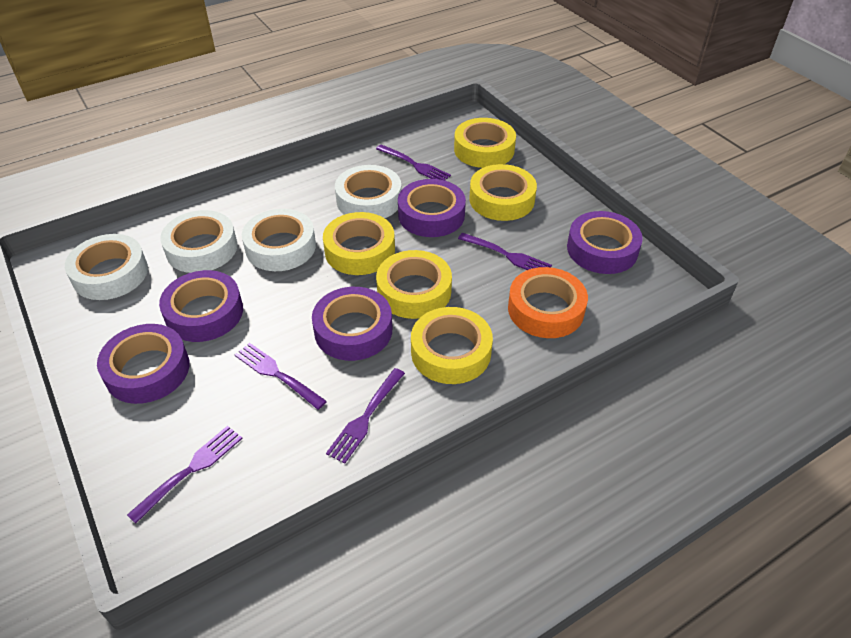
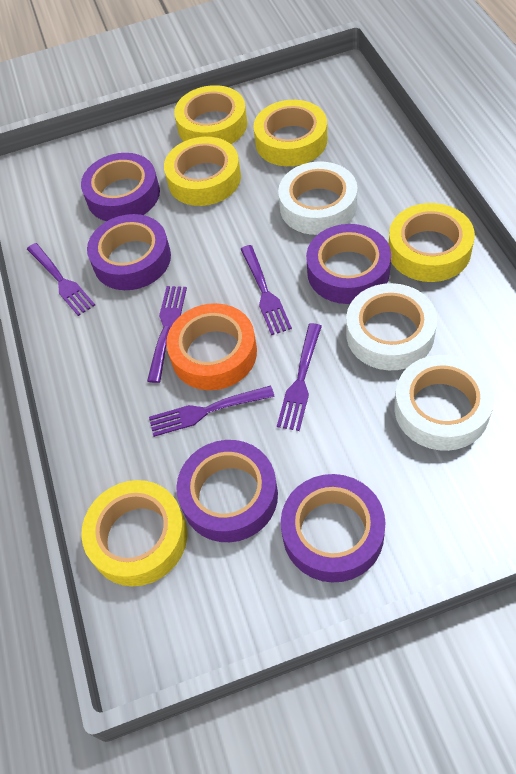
white tape: [65,234,148,300] [160,210,238,273] [242,209,316,271] [335,165,401,218] = 4 -> [278,161,358,235] [346,283,437,370] [394,355,494,451] = 3

